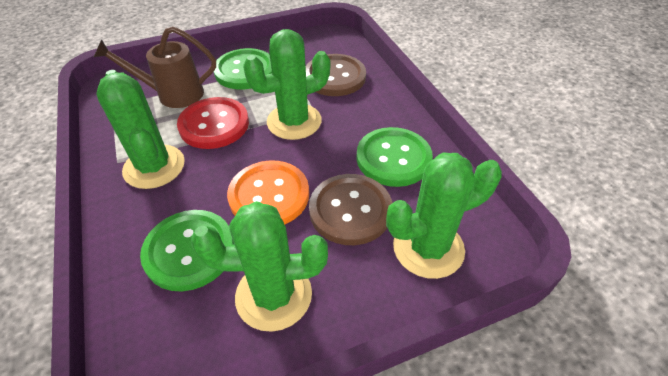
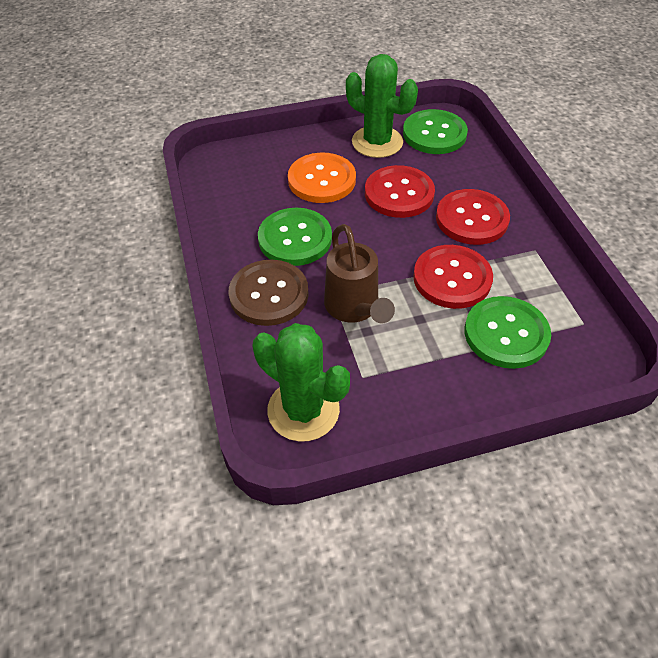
brown button: [306,54,366,96] [309,174,392,245] = 2 -> [229,260,309,326] = 1
green cactus: [96,70,185,189] [191,201,328,332] [243,29,330,140] [386,153,502,279] = 4 -> [253,323,350,442] [346,54,418,158] = 2
red button: [177,97,249,149] = 1 -> [365,165,435,218] [413,245,493,309] [436,189,510,245] = 3

